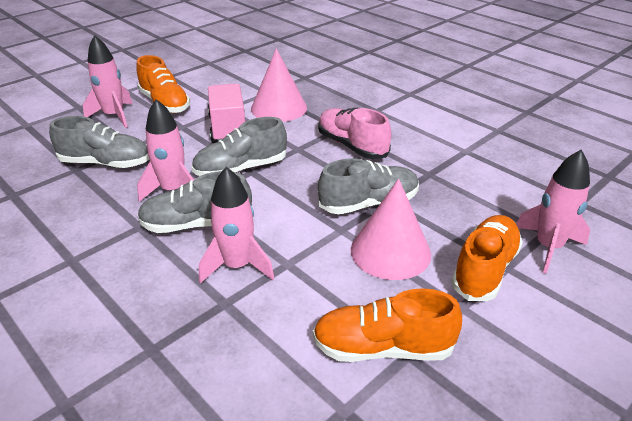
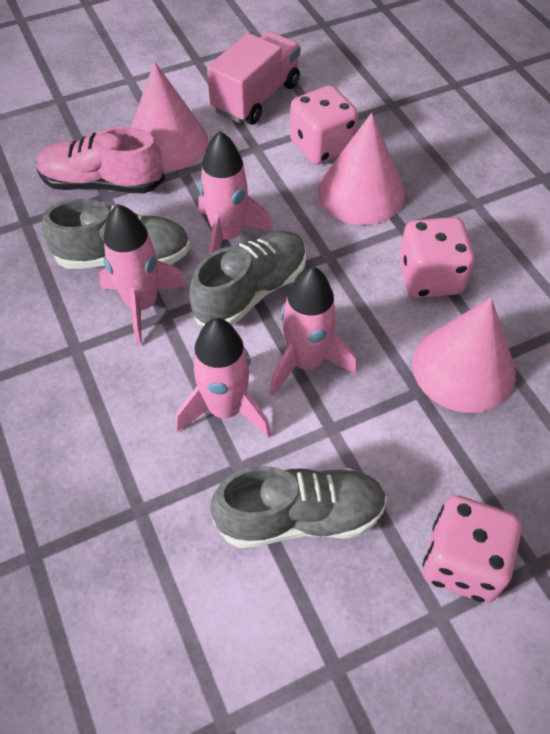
grey shoe: [49,116,150,168] [137,171,253,233] [191,117,287,176] [318,158,419,214] = 4 -> [42,199,191,269] [189,231,306,326] [210,466,387,548] = 3
orange shoe: [136,55,190,113] [313,288,462,362] [451,215,523,301] = 3 -> none = 0
pink cone: [251,48,307,122] [351,179,431,280] = 2 -> [131,61,208,172] [318,113,405,225] [412,297,516,413] = 3
pink dice: none = 0 -> [290,85,358,165] [399,217,475,298] [422,495,522,603] = 3

